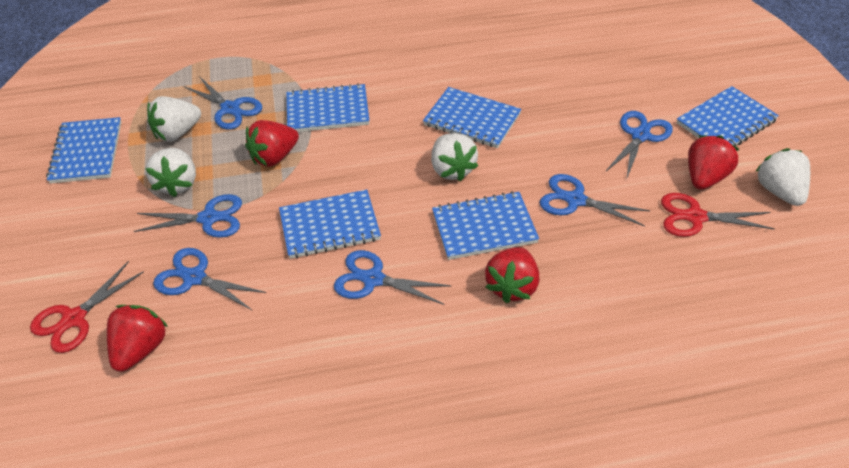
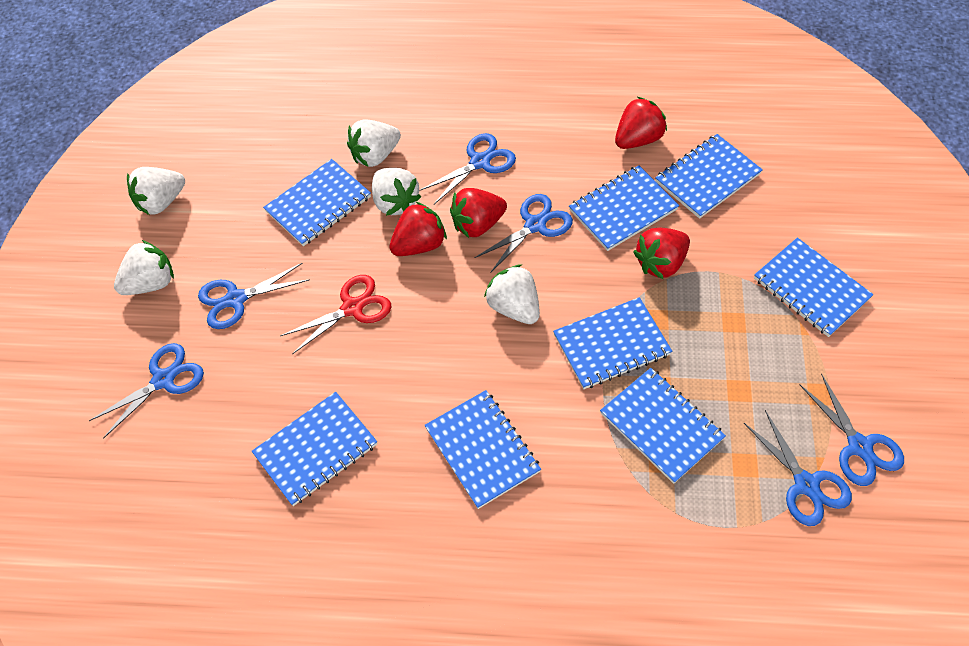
blue notebook: [46,117,121,184] [279,189,381,259] [286,83,369,132] [423,87,521,148] [432,191,539,260] [677,86,779,146] = 6 -> [252,392,377,506] [263,159,371,246] [424,390,541,509] [553,297,672,389] [569,165,679,251] [600,368,726,484] [655,134,763,219] [754,238,874,337] = 8
red scissors: [30,261,144,353] [661,193,775,237] = 2 -> [280,275,391,354] = 1
white strawberry: [145,148,196,197] [147,96,201,142] [431,133,478,182] [755,148,810,206] = 4 -> [114,240,174,295] [127,167,185,215] [347,119,401,167] [372,168,421,216] [484,264,540,324] = 5

